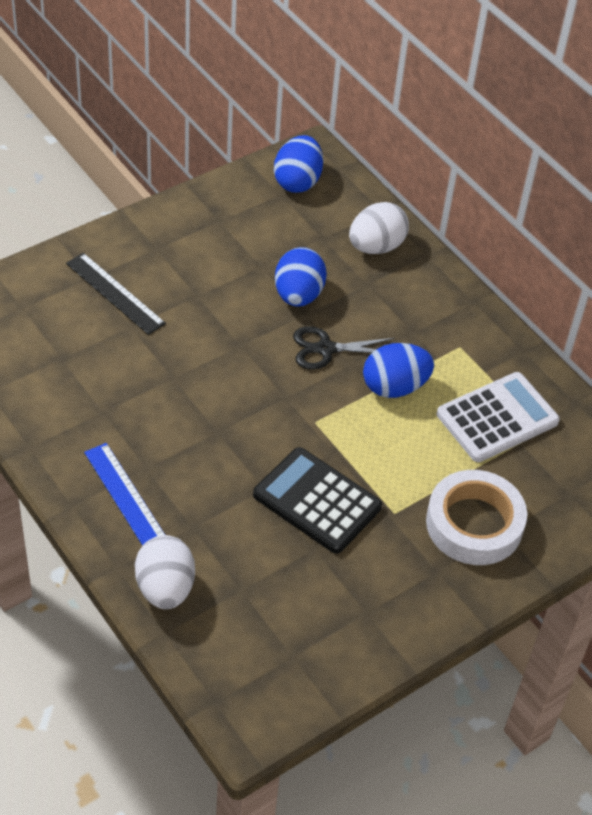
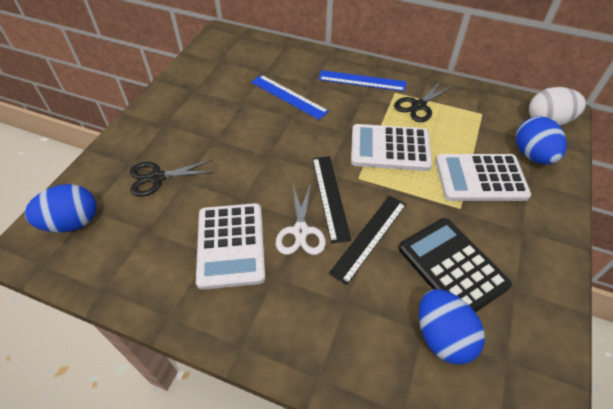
black ruler: [66,253,166,335] = 1 -> [312,156,351,243] [329,195,406,285] = 2
black scissors: [293,326,395,370] = 1 -> [130,160,213,197] [394,80,454,122] = 2
blue ruler: [84,443,165,546] = 1 -> [251,75,329,120] [319,70,406,92] = 2
white calculator: [437,372,560,462] = 1 -> [196,203,265,290] [351,124,432,171] [436,154,531,201] = 3
white egg: [135,535,195,609] [349,202,409,254] = 2 -> [529,87,586,126] = 1
white scissors: none = 0 -> [276,183,326,255] = 1
white tape: [426,470,527,565] = 1 -> none = 0

